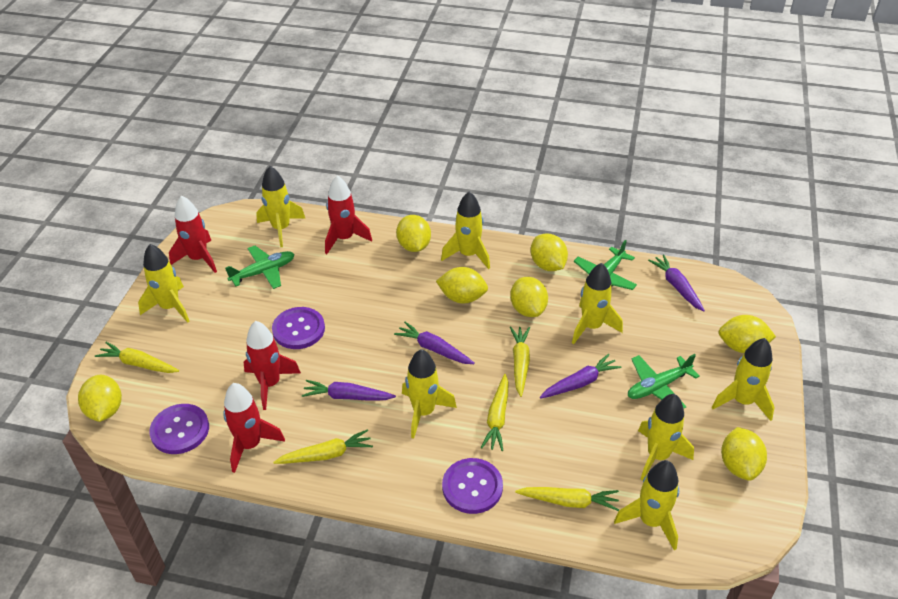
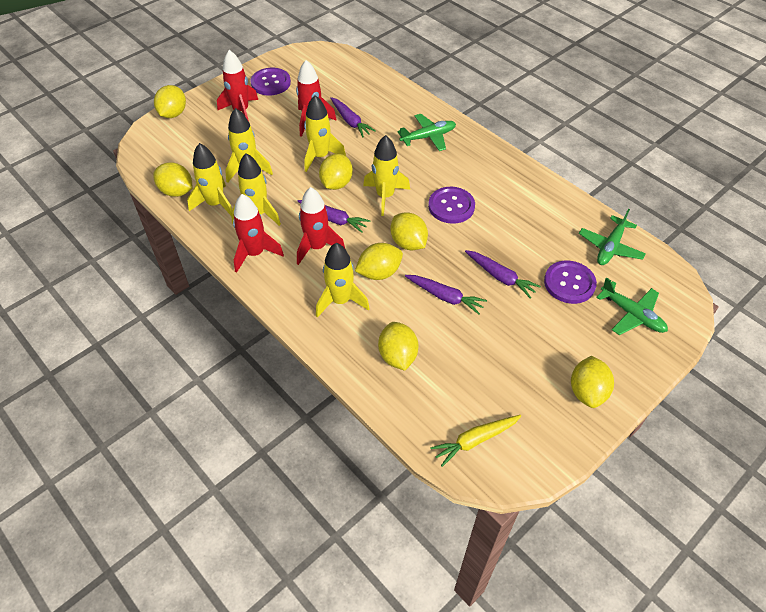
yellow carrot: [95,342,179,373] [273,429,373,464] [481,374,509,451] [510,326,530,397] [515,487,619,511] = 5 -> [430,415,521,467] = 1
yellow rocket: [138,244,190,323] [256,166,306,247] [402,349,457,438] [441,191,490,269] [572,263,623,344] [614,460,679,550] [638,394,694,481] [712,338,775,421] = 8 -> [187,143,232,215] [225,108,273,183] [231,153,281,226] [304,95,346,172] [316,243,370,317] [363,135,410,216] = 6

